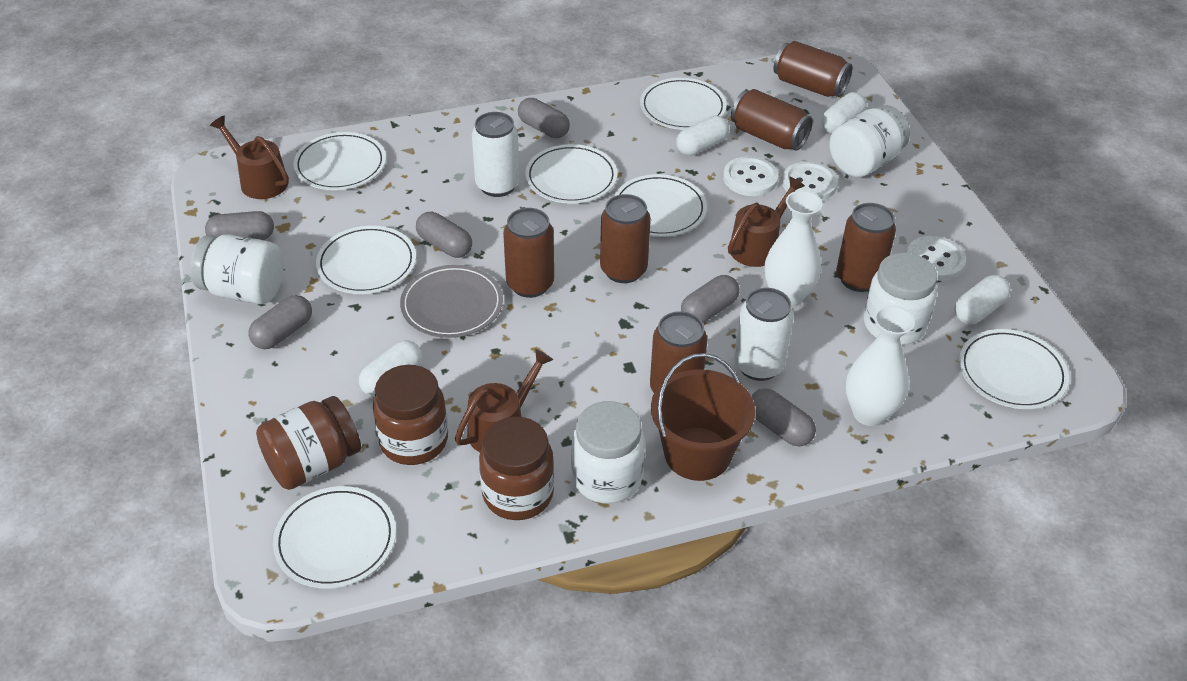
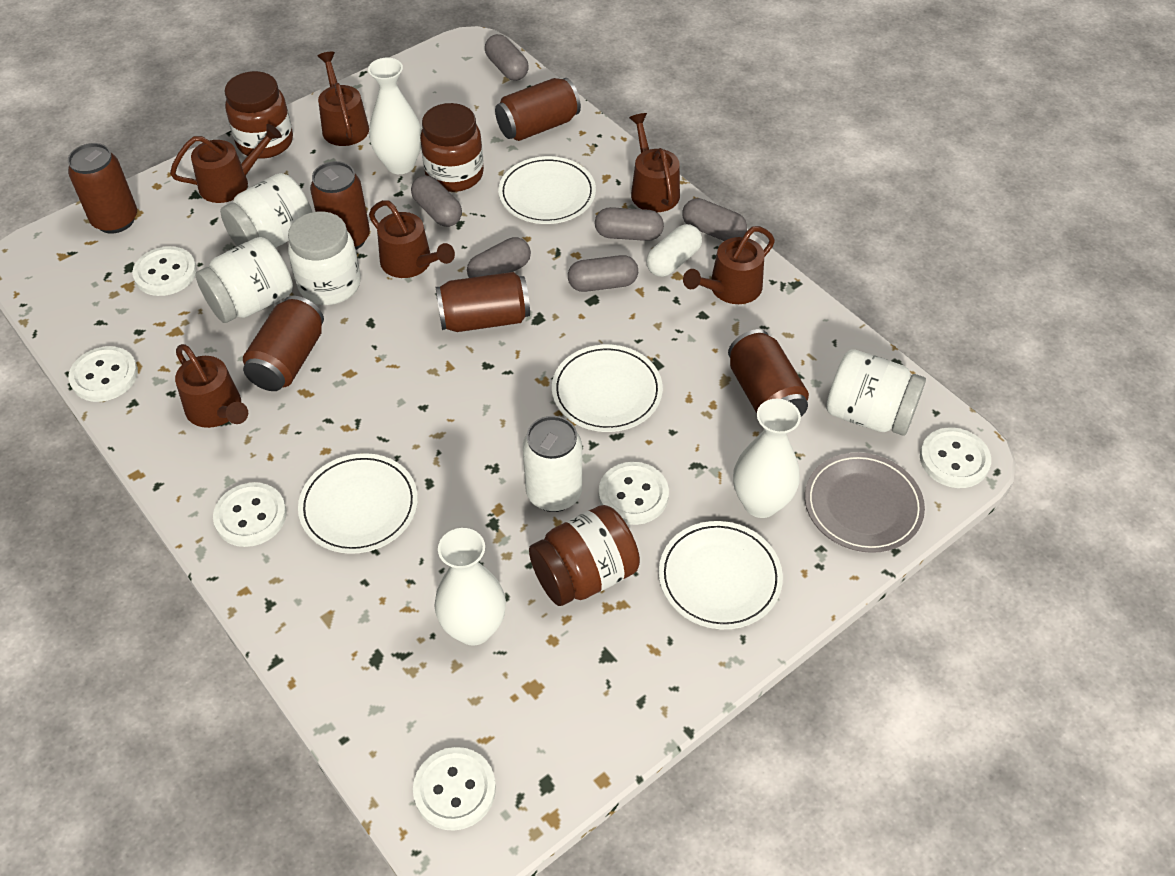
brown bucket: [651,353,755,481] = 1 -> none = 0
brown watering can: [210,116,289,199] [455,349,553,452] [728,176,805,267] = 3 -> [170,124,282,203] [175,344,248,428] [318,52,369,146] [369,200,455,278] [629,113,680,212] [683,226,775,304] = 6
white button: [723,156,778,196] [782,161,838,200] [906,236,966,281] = 3 -> [68,346,138,402] [132,246,197,296] [213,482,287,547] [413,747,496,831] [599,462,669,525] [920,428,991,488] = 6
white can: [472,112,520,197] [734,288,794,381] = 2 -> [523,416,582,512] = 1
white capsule: [359,340,423,397] [676,115,729,156] [821,92,867,134] [954,275,1011,324] = 4 -> [646,224,702,277] = 1
white plate: [273,486,396,588] [293,132,386,190] [316,226,416,294] [525,144,617,204] [614,174,707,237] [640,78,727,130] [959,329,1069,409] = 7 -> [298,453,418,554] [498,156,596,224] [552,345,663,432] [659,521,783,629] = 4
white vase: [765,191,823,307] [846,305,915,426] = 2 -> [368,58,422,174] [434,528,506,645] [733,399,801,518] = 3

